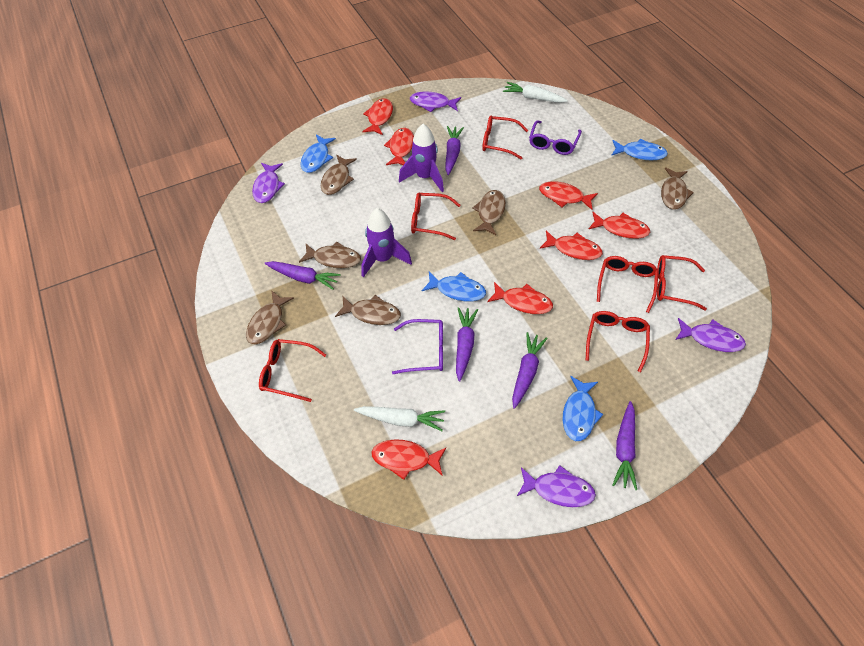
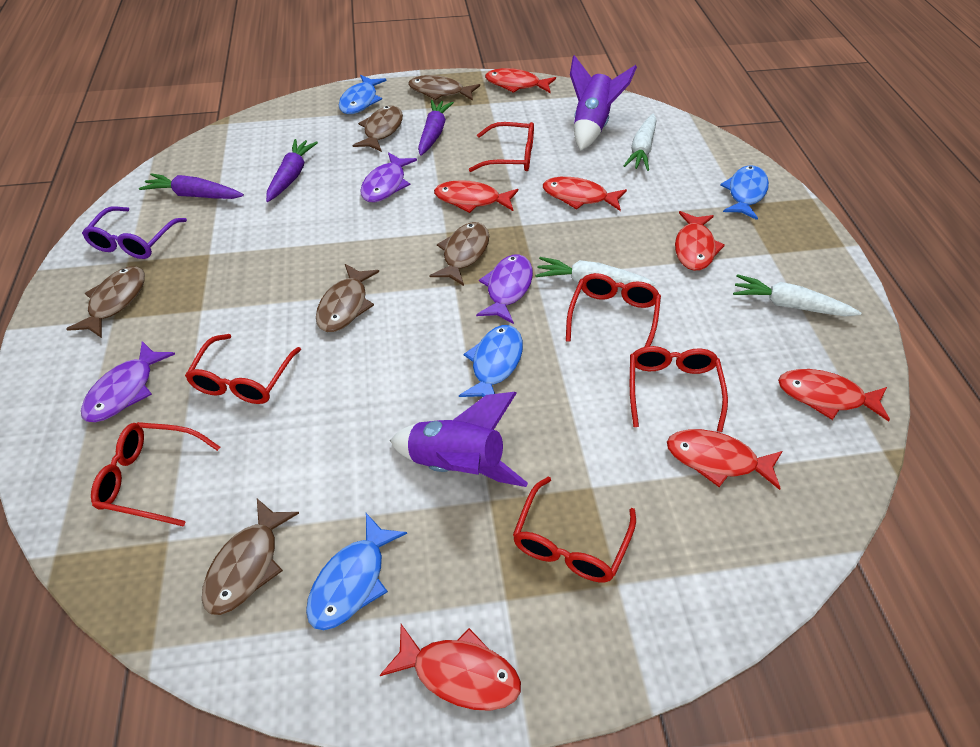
purple carrot: [265,261,341,290] [445,126,464,175] [456,307,478,381] [512,332,548,409] [613,401,637,490] = 5 -> [139,173,244,199] [266,139,318,202] [418,100,454,156] = 3
purple fish: [252,163,285,203] [410,91,461,112] [517,465,596,507] [675,318,746,352] = 4 -> [81,341,175,422] [360,152,417,202] [476,255,533,324] = 3
purple glasses: [392,319,443,374] [529,120,582,155] = 2 -> [82,206,187,259] = 1
white carrot: [354,406,445,431] [503,82,568,103] = 2 -> [535,257,656,286] [623,114,656,171] [733,274,861,316] = 3

